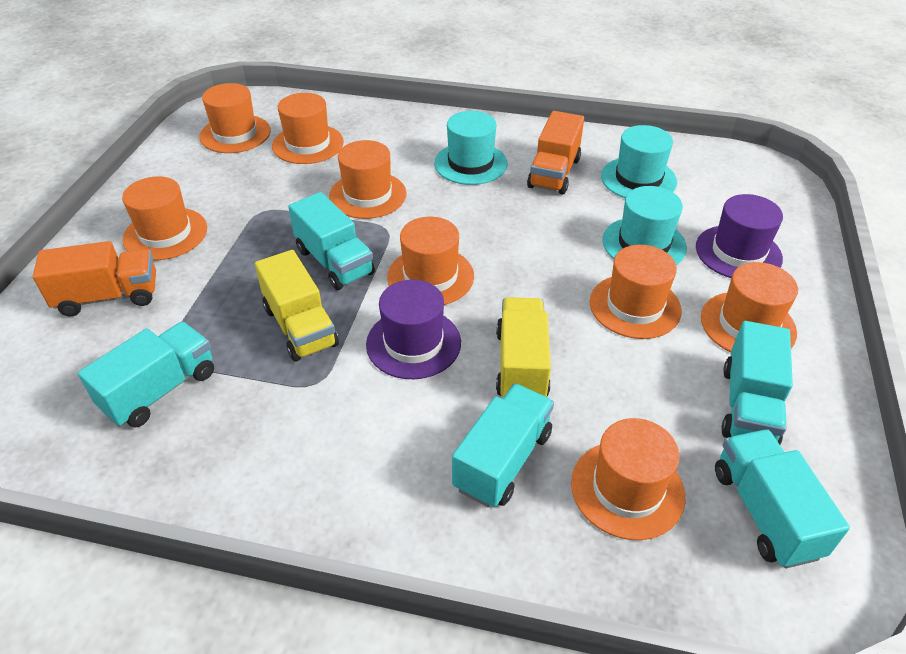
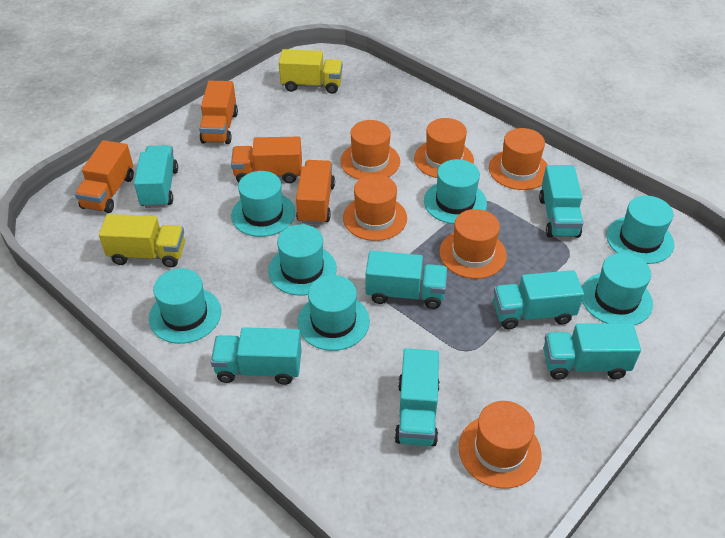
orange hat: [122,176,207,260] [199,83,271,153] [272,93,344,164] [329,140,407,219] [387,217,474,305] [571,418,685,540] [589,245,682,339] [701,262,798,352] = 8 -> [340,120,400,180] [343,174,407,241] [414,118,474,178] [439,209,507,279] [459,401,542,489] [489,128,548,190] = 6
orange truck: [33,241,156,316] [527,111,584,195] = 2 -> [75,140,134,213] [199,81,238,144] [231,137,302,183] [296,160,335,224] = 4
purple hat: [366,280,461,379] [696,194,783,278] = 2 -> none = 0
turquoise hat: [434,111,508,185] [601,125,677,198] [602,186,687,265] = 3 -> [149,268,221,344] [231,171,295,237] [268,224,337,296] [297,275,370,351] [424,159,487,224] [582,253,653,325] [606,196,674,264] = 7
turquoise truck: [78,322,214,427] [288,192,375,290] [452,383,554,508] [715,429,850,569] [721,321,793,445] = 5 -> [134,145,178,208] [211,327,302,385] [366,251,447,309] [395,348,440,446] [493,270,584,330] [539,165,583,238] [544,323,641,380] = 7

